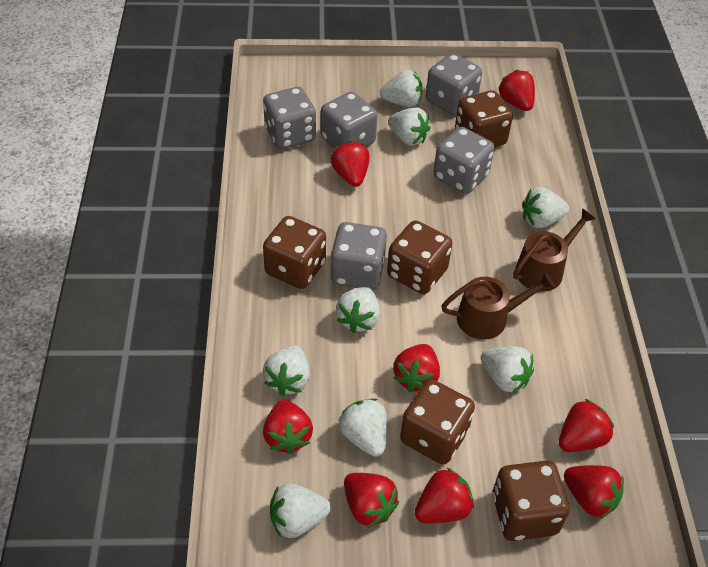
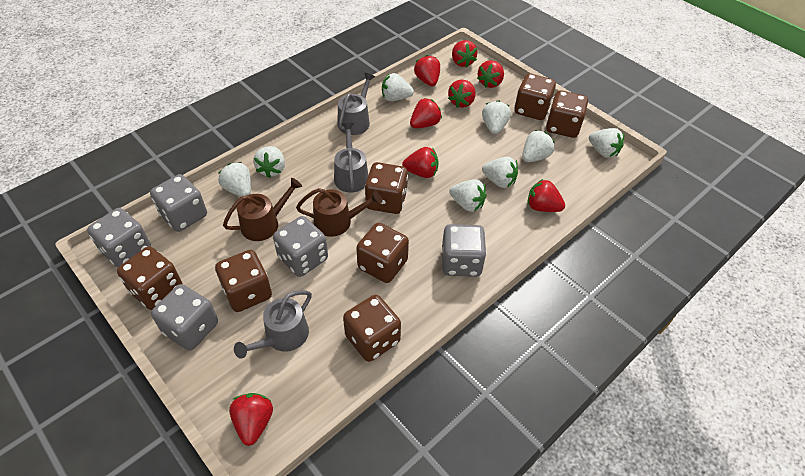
brown dice: [263,216,326,289] [387,220,452,294] [400,379,475,465] [455,90,513,147] [493,461,569,541] = 5 -> [117,246,182,310] [215,250,272,312] [343,295,401,362] [356,223,409,283] [365,162,408,214] [514,73,556,120] [546,90,588,138] = 7
grey watering can: none = 0 -> [234,290,312,359] [334,123,368,192] [338,73,375,135] = 3

